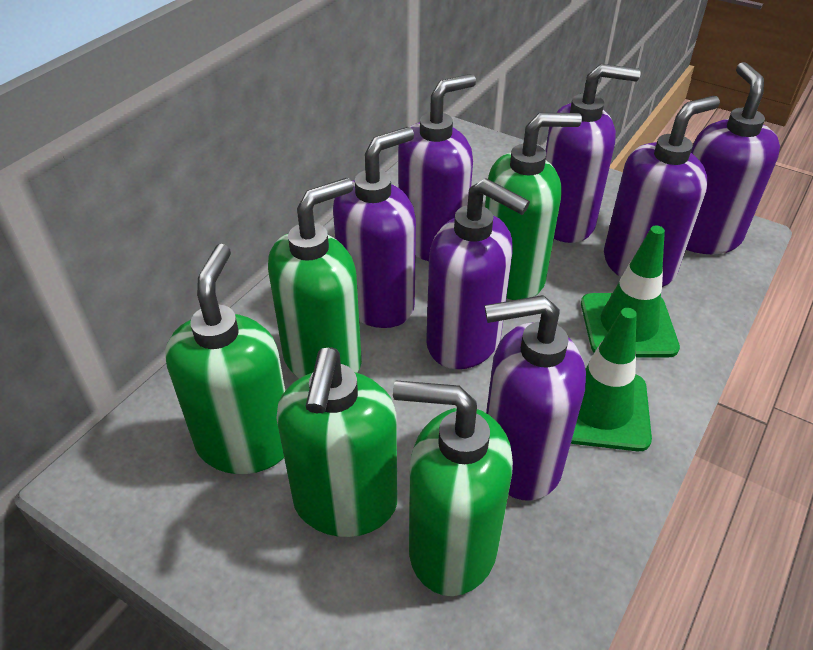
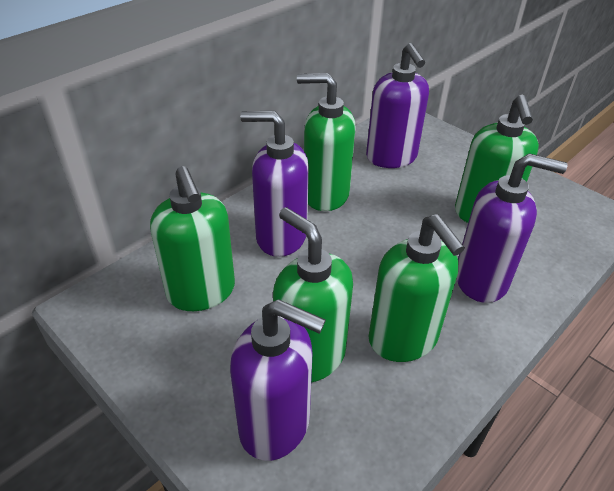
green traffic cone: [571,308,652,451] [581,225,680,358] = 2 -> none = 0
purple soap dispenser: [333,127,416,328] [398,74,476,261] [426,178,530,369] [485,295,586,501] [545,64,641,243] [604,96,720,287] [686,62,780,254] = 7 -> [230,299,326,461] [240,111,309,257] [366,43,429,168] [456,153,567,303] = 4

